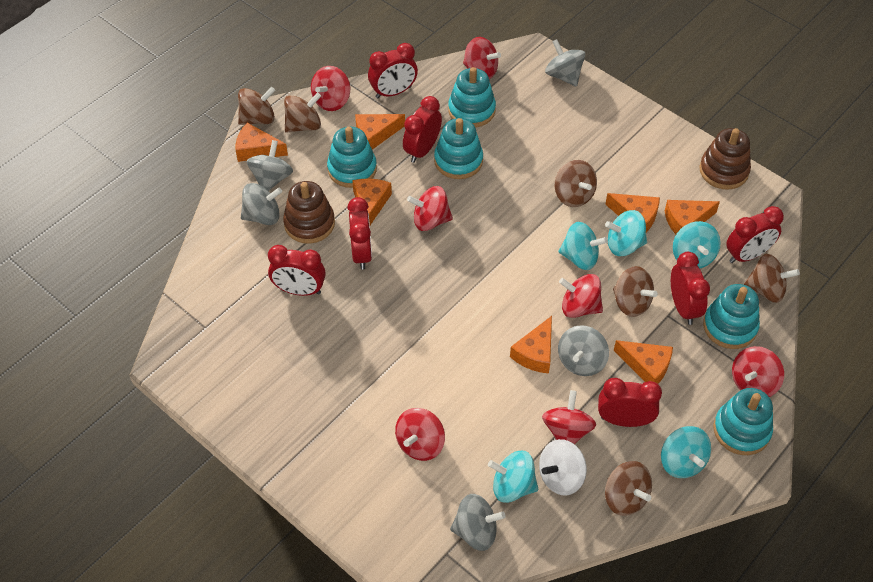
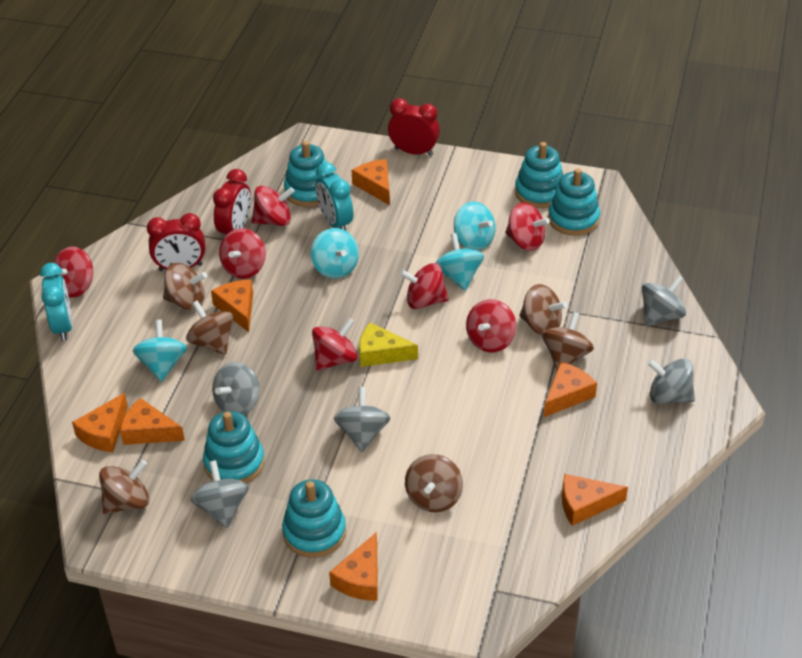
brown stacking toy: [283,181,335,244] [700,128,751,190] = 2 -> none = 0
red clock: [268,245,326,296] [347,197,372,270] [368,43,418,98] [403,96,442,163] [598,378,662,427] [671,252,710,325] [726,206,784,263] = 7 -> [147,213,205,271] [213,169,251,235] [388,98,440,156] = 3
turquoise clock: none = 0 -> [40,263,73,341] [316,162,353,231] = 2
turquoise spinning top: [488,451,538,503] [558,222,608,270] [605,210,647,256] [661,426,711,478] [673,221,721,268] = 5 -> [132,320,187,382] [311,228,359,278] [435,233,484,291] [454,201,496,251] = 4
white spinning top: [539,439,587,496] = 1 -> none = 0
yellow cheese: none = 0 -> [359,322,418,367] = 1

